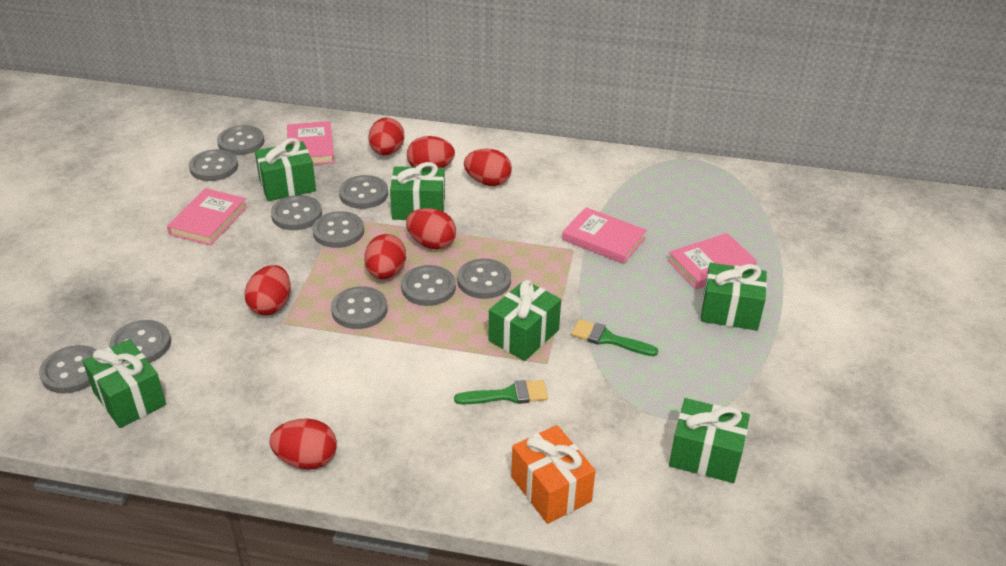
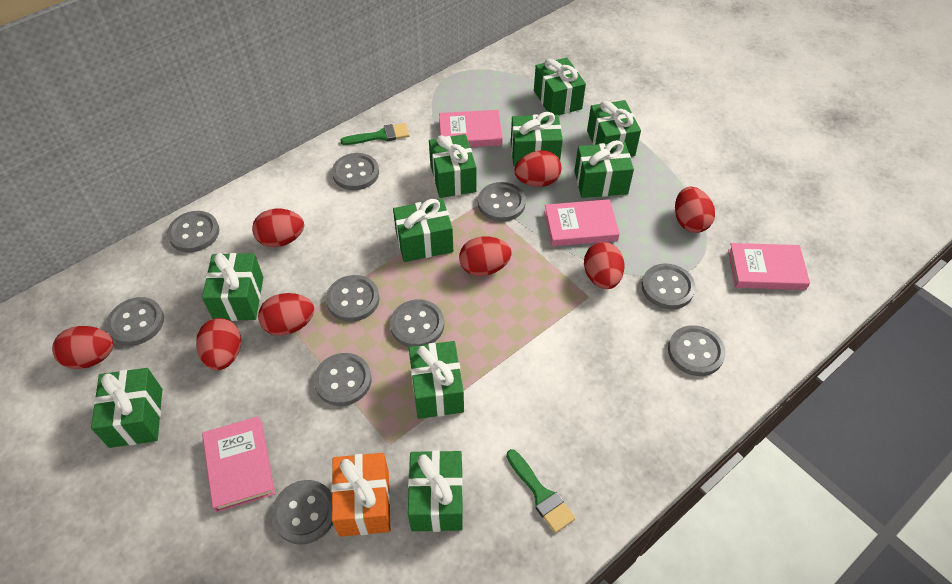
green gift: [83,339,166,428] [255,138,316,201] [390,162,445,220] [489,280,561,361] [669,398,750,483] [701,263,767,331] = 6 -> [91,368,162,448] [202,253,263,321] [393,199,453,262] [408,450,463,532] [409,341,464,419] [429,134,476,198] [511,112,563,167] [534,57,586,115] [574,140,634,198] [587,100,641,157] = 10
red egg: [244,265,291,315] [269,418,337,469] [364,234,406,279] [369,117,404,155] [406,208,456,250] [407,136,455,168] [464,149,512,186] = 7 -> [52,326,113,369] [196,318,241,370] [252,209,304,247] [258,293,314,336] [459,236,512,276] [514,150,562,187] [584,242,624,289] [675,187,715,233] = 8

